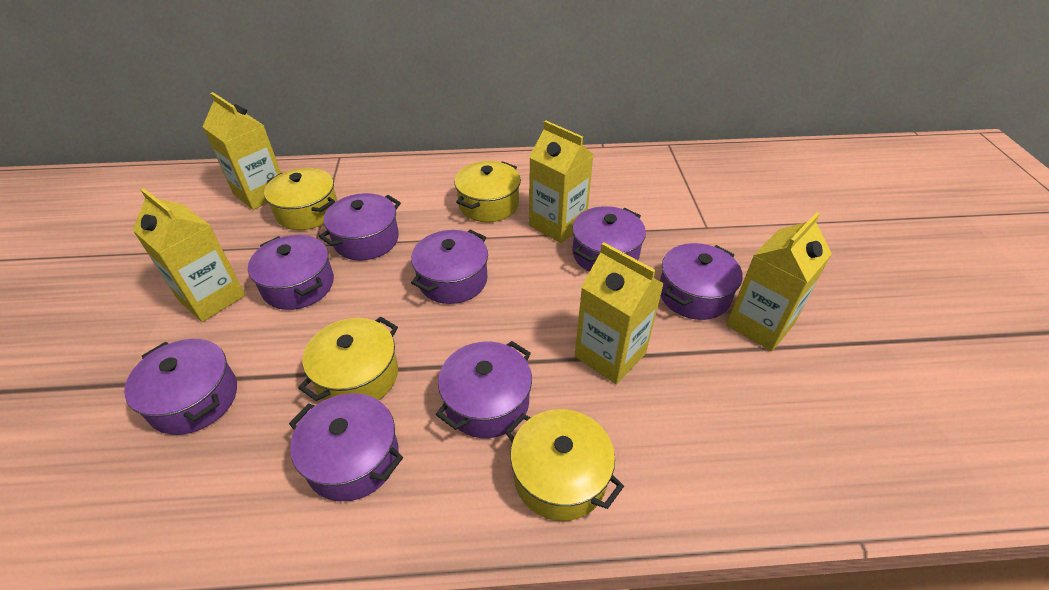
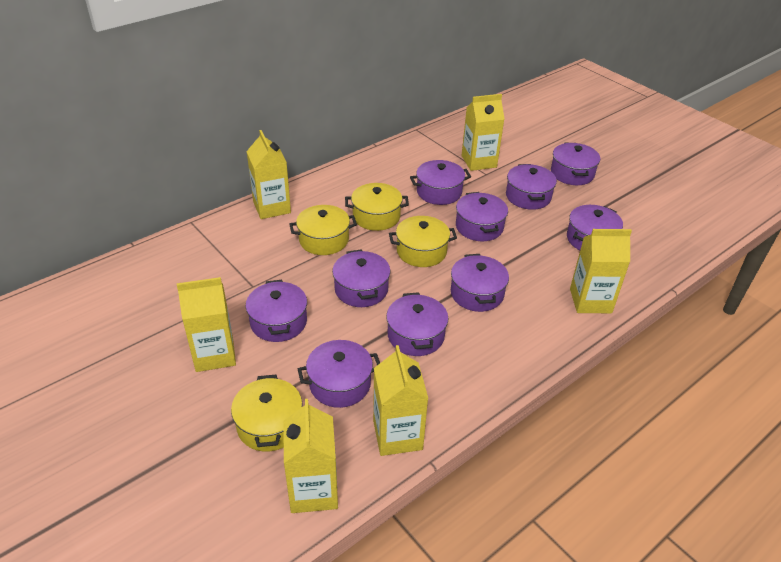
purple pot: [124,339,237,435] [248,235,334,310] [289,393,403,501] [319,193,401,260] [411,230,488,304] [436,341,532,438] [572,206,646,272] [660,243,742,320] = 8 -> [246,280,307,342] [298,340,380,408] [332,250,390,307] [386,292,448,356] [410,160,471,205] [451,254,509,312] [456,192,508,241] [506,164,557,210] [551,143,600,185] [567,205,623,250] = 10
yellow carton: [133,188,246,322] [202,92,281,210] [529,120,594,243] [575,242,664,384] [727,212,832,351] = 5 -> [177,277,236,372] [246,130,291,219] [283,399,338,513] [373,345,428,456] [461,94,505,171] [570,229,632,313] = 6

